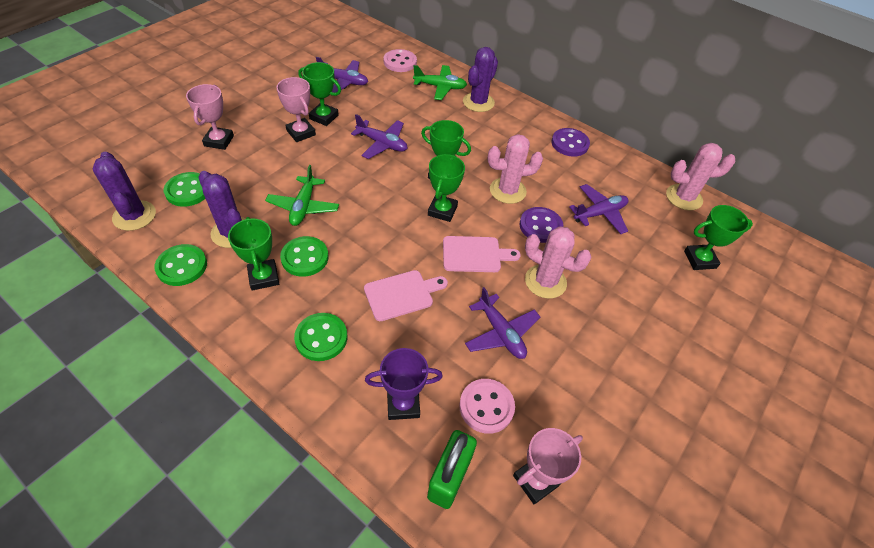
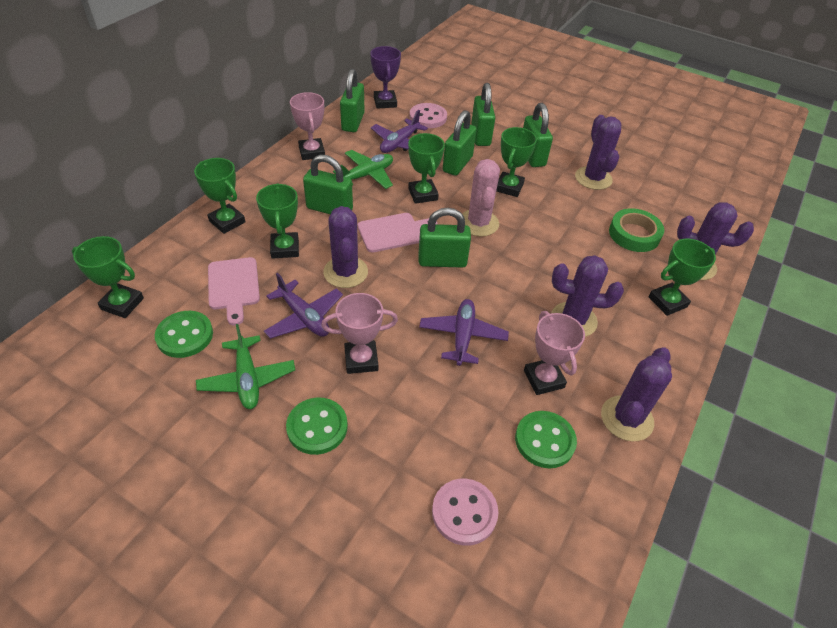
green button: [154,244,207,286] [164,172,205,207] [280,236,329,277] [294,313,347,361] = 4 -> [155,311,213,358] [286,397,348,455] [515,411,577,468] = 3
green padlock: [427,430,477,509] = 1 -> [303,155,353,215] [340,69,365,132] [418,208,471,268] [443,110,477,176] [471,83,495,146] [523,103,553,167] = 6
green tape: none = 0 -> [609,208,664,252] = 1
green trophy: [228,217,279,291] [298,62,341,126] [421,120,471,179] [428,154,465,222] [684,205,753,270] = 5 -> [72,236,144,318] [194,158,245,234] [256,183,299,259] [408,133,445,204] [496,127,537,197] [648,238,716,316] = 6
pink cactus: [487,134,543,204] [525,226,592,299] [666,143,735,211] = 3 -> [462,159,500,237] = 1
purple button: [519,207,563,243] [551,128,590,157] = 2 -> none = 0
purple cactus: [93,152,156,231] [198,171,245,248] [463,47,498,112] = 3 -> [323,206,368,288] [551,255,624,337] [575,115,621,190] [601,347,672,441] [677,202,754,280] = 5
purple plane: [316,57,368,93] [351,114,408,159] [465,287,540,359] [569,184,628,234] = 4 -> [264,273,343,339] [371,110,428,153] [419,299,509,366] = 3

